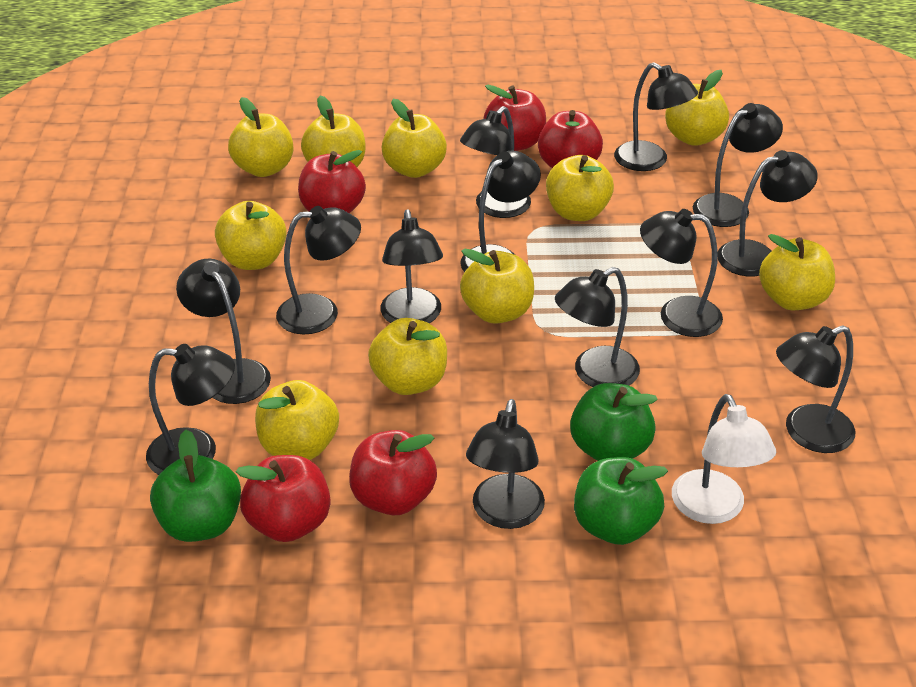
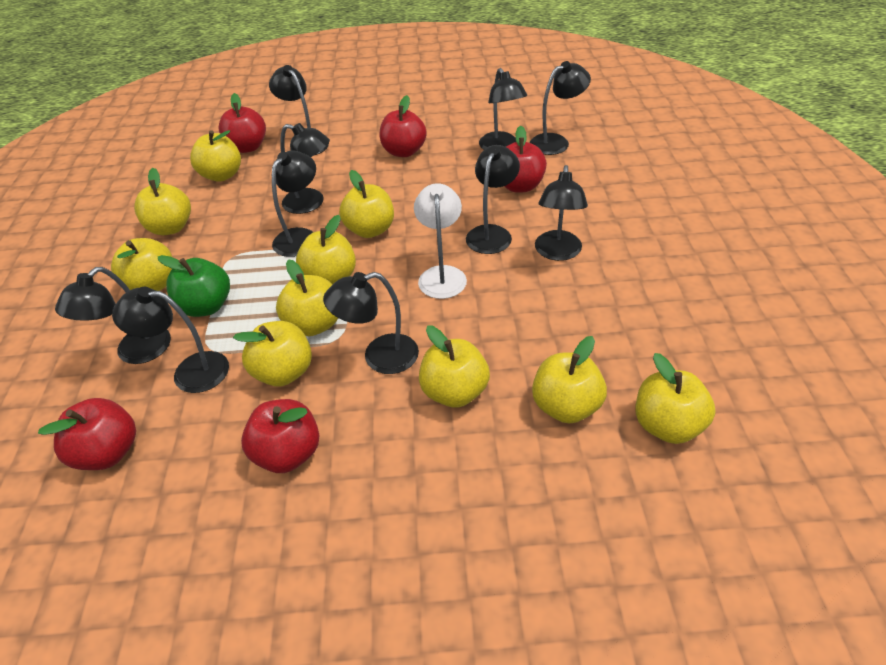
black lamp: [146,344,235,475] [176,259,271,404] [276,206,361,335] [380,209,443,323] [460,106,531,218] [460,151,541,272] [466,399,545,529] [555,267,640,387] [614,62,698,171] [640,209,723,337] [693,103,783,227] [718,150,818,276] [776,325,855,453] = 13 -> [55,267,171,364] [112,287,229,393] [269,65,329,155] [272,150,316,257] [280,123,330,214] [323,272,419,374] [466,145,520,254] [479,68,527,150] [530,61,591,155] [535,165,588,261] = 10
green apple: [150,430,241,542] [570,383,658,461] [574,457,668,545] = 3 -> [158,255,230,317] = 1

